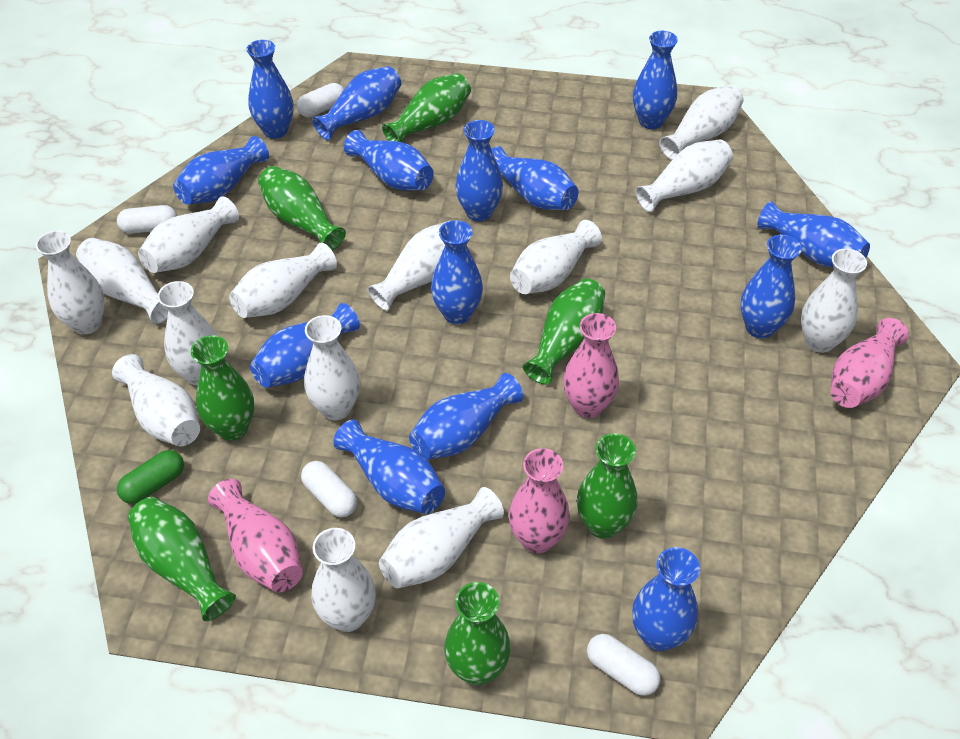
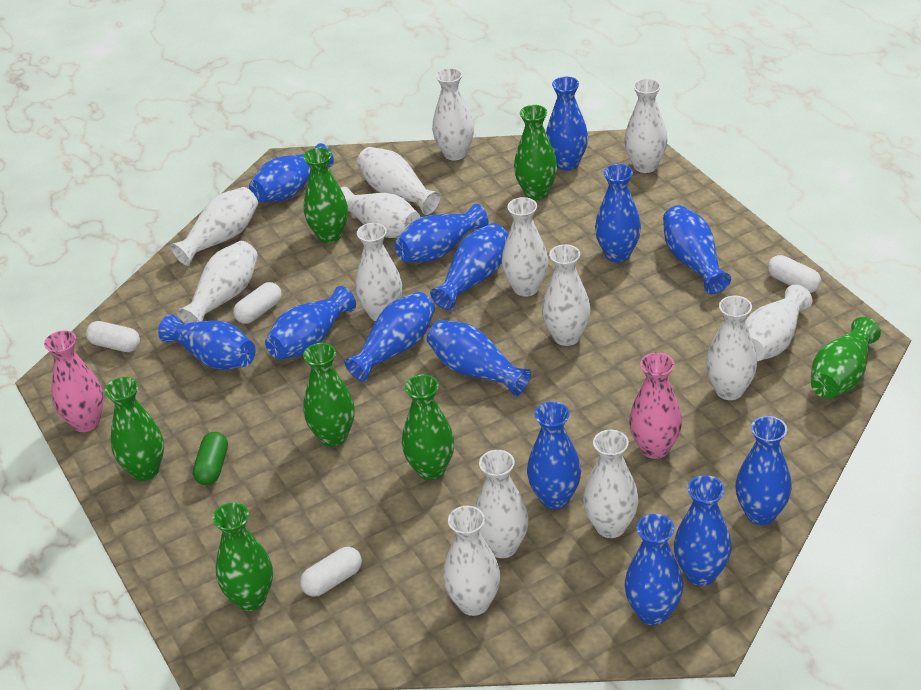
pink vase: [208,479,302,592] [509,448,570,553] [563,313,619,418] [831,318,909,408] = 4 -> [44,330,104,432] [629,353,682,459] = 2

